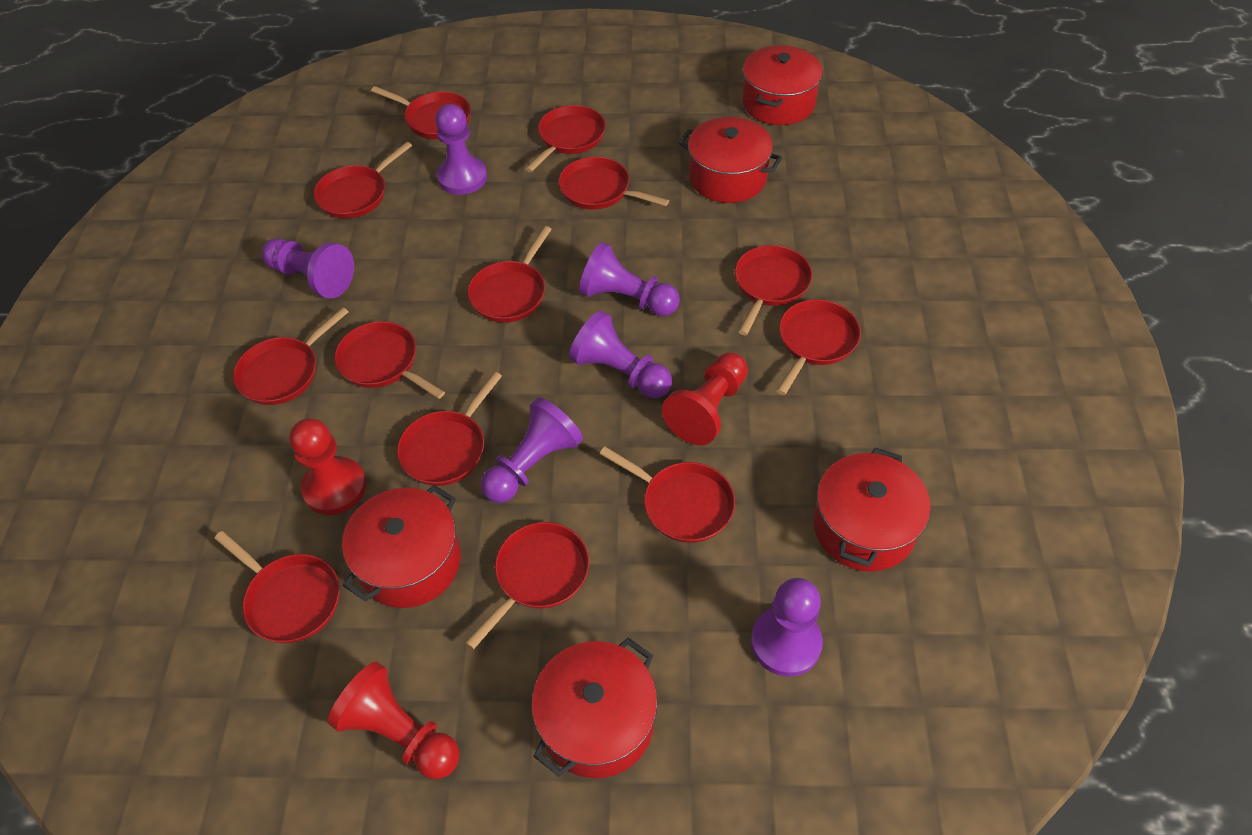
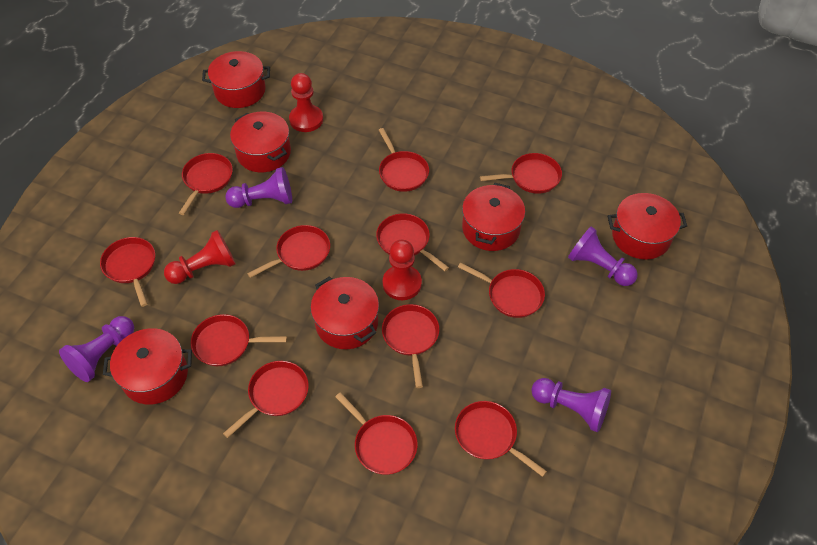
purple pawn: [262,238,354,299] [435,104,487,195] [481,397,583,503] [569,311,672,398] [579,242,680,316] [751,578,823,677] = 6 -> [59,316,134,382] [225,167,292,208] [531,378,611,432] [568,226,638,286] = 4
red pan: [214,531,340,643] [233,307,348,405] [313,142,412,219] [334,321,445,399] [371,86,471,139] [397,372,502,486] [465,522,589,650] [467,226,552,323] [525,105,606,172] [558,157,669,210] [600,447,735,543] [735,245,812,335] [777,299,861,395] = 13 -> [100,237,155,307] [179,153,233,215] [191,314,287,366] [223,361,309,438] [247,225,330,278] [335,392,418,475] [376,213,449,271] [379,128,429,192] [382,304,439,388] [455,401,547,477] [458,263,545,318] [480,153,562,194] = 12
red pot: [342,485,461,608] [532,638,658,778] [679,117,782,203] [742,45,822,125] [813,448,931,572] = 5 -> [103,328,192,404] [202,51,270,108] [230,112,291,172] [310,276,379,349] [462,183,525,251] [608,193,687,260] = 6

